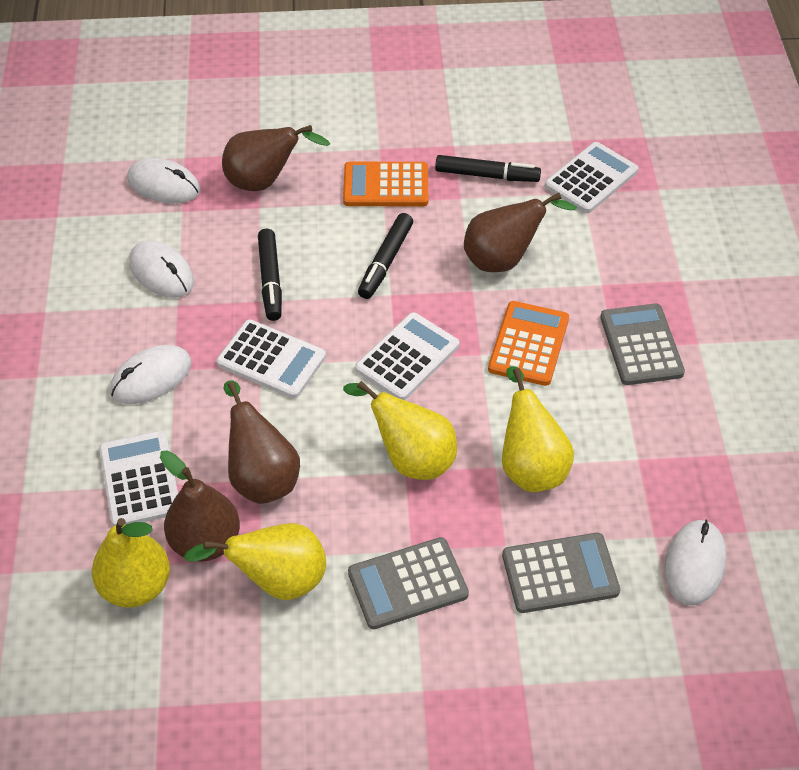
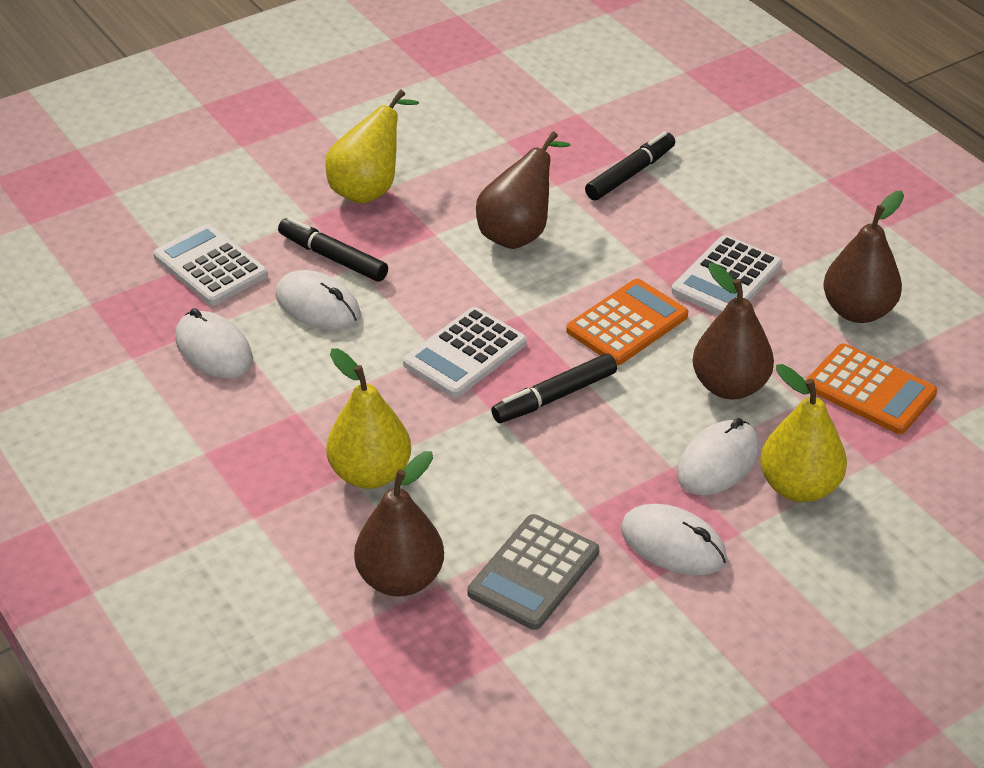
grey calculator: [348,537,469,629] [502,533,620,613] [600,304,685,385] = 3 -> [468,514,599,630] = 1
white calculator: [99,431,178,526] [216,320,326,399] [355,312,459,400] [545,142,638,213] = 4 -> [153,223,268,305] [403,307,527,398] [672,235,782,315] = 3
yellow pear: [92,518,170,608] [184,523,326,600] [343,381,457,480] [502,366,574,492] = 4 -> [325,90,419,204] [326,349,411,489] [760,364,847,502] = 3

